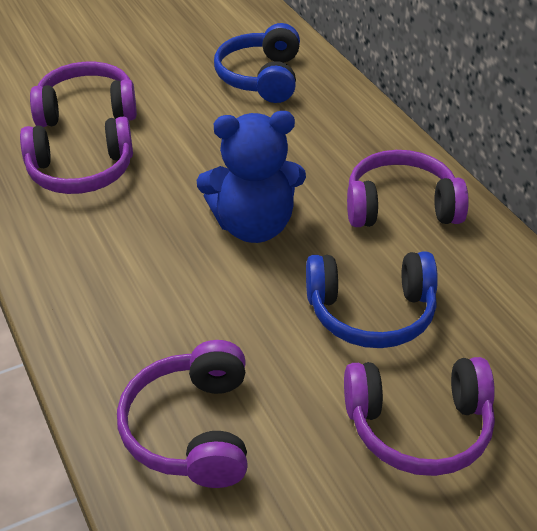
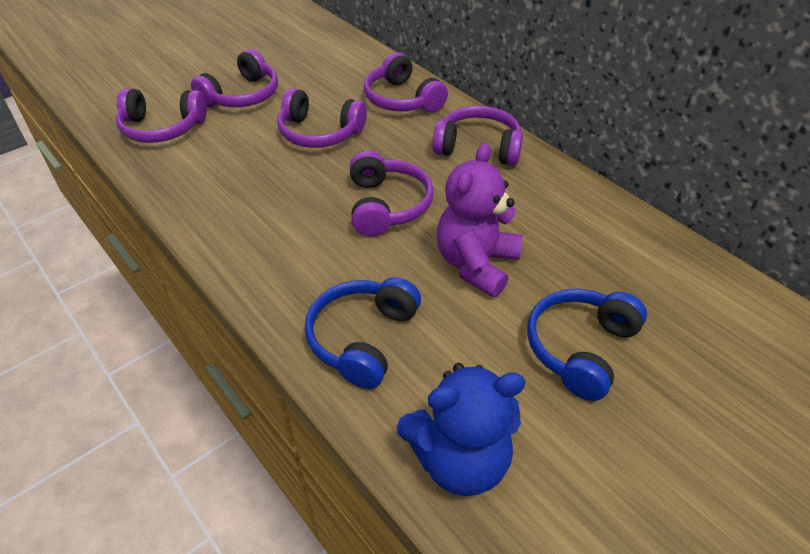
purple headphones: [20,117,133,194] [30,62,137,127] [117,340,247,488] [344,357,495,476] [347,150,469,227] = 5 -> [116,88,207,143] [191,49,278,107] [277,88,367,148] [350,151,433,237] [364,52,448,112] [433,106,523,166] = 6
purple teddy bear: none = 0 -> [437,143,523,298] = 1

